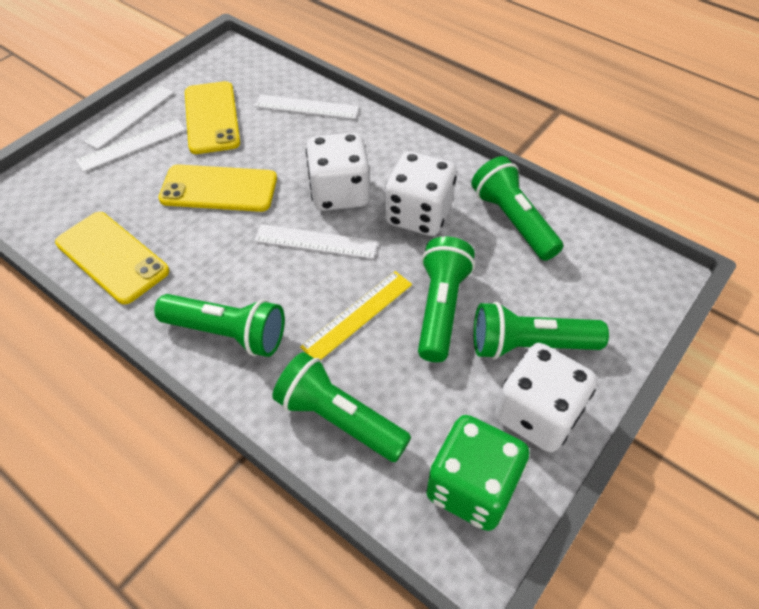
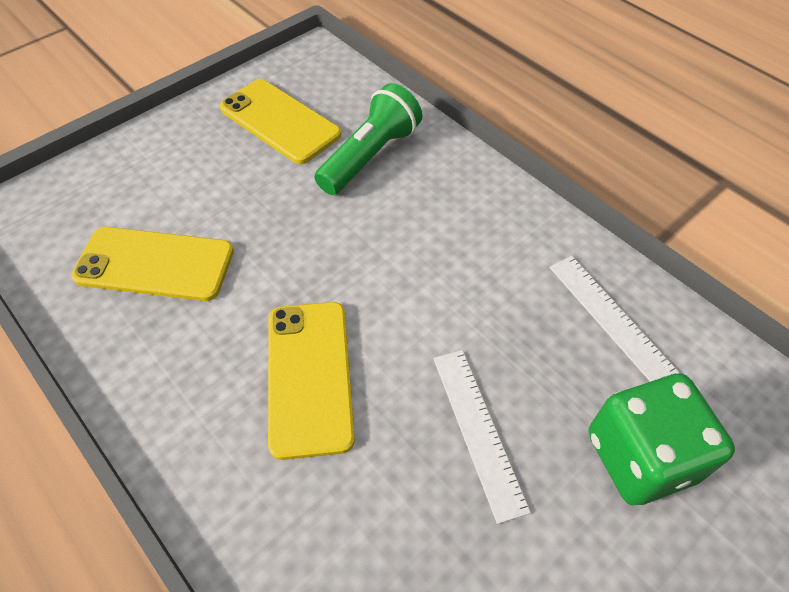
green flashlight: [154,294,285,357] [272,352,411,462] [418,236,475,362] [471,156,563,261] [473,302,609,360] = 5 -> [314,83,422,195] = 1
white dice: [306,132,370,211] [385,151,457,236] [495,343,597,452] = 3 -> none = 0
white ruler: [76,119,186,172] [84,86,174,149] [254,224,378,259] [255,94,359,119] = 4 -> [434,350,531,524] [549,256,680,382] = 2
yellow ruler: [300,271,412,360] = 1 -> none = 0

